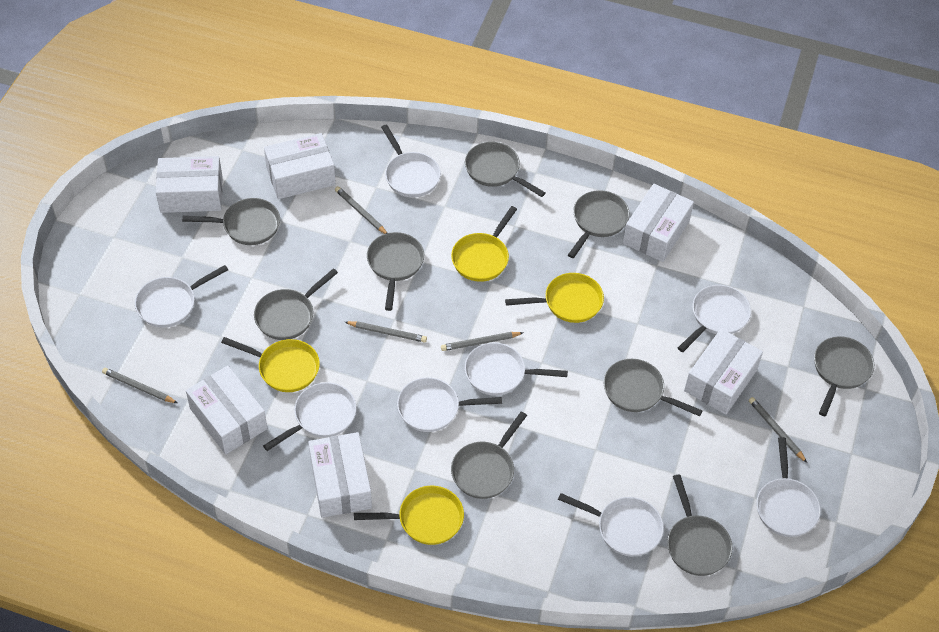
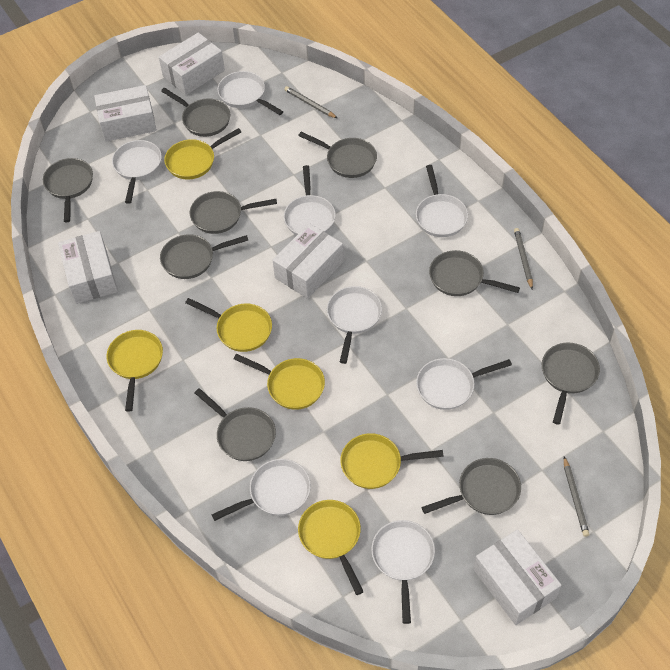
grey pencil: [102,368,177,403] [335,186,387,234] [345,321,427,343] [441,332,523,351] [749,397,807,463] = 5 -> [284,86,337,118] [514,228,533,290] [564,456,590,537] = 3
white box: [156,156,223,213] [186,366,267,454] [264,133,336,199] [308,432,372,518] [623,184,694,262] [684,329,763,415] = 6 -> [58,231,118,304] [94,85,157,142] [159,32,225,95] [273,223,344,299] [474,529,561,625] = 5
yellow pan: [221,337,320,392] [354,486,464,545] [451,206,517,282] [505,273,604,323] = 4 -> [107,330,163,412] [164,128,241,179] [185,298,272,352] [234,354,325,410] [298,500,364,595] [340,433,444,489] = 6

